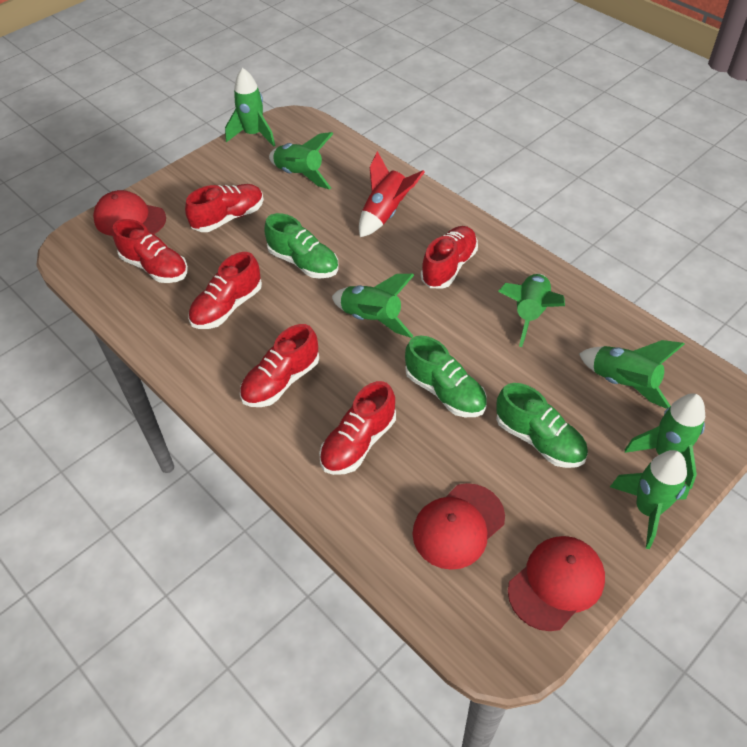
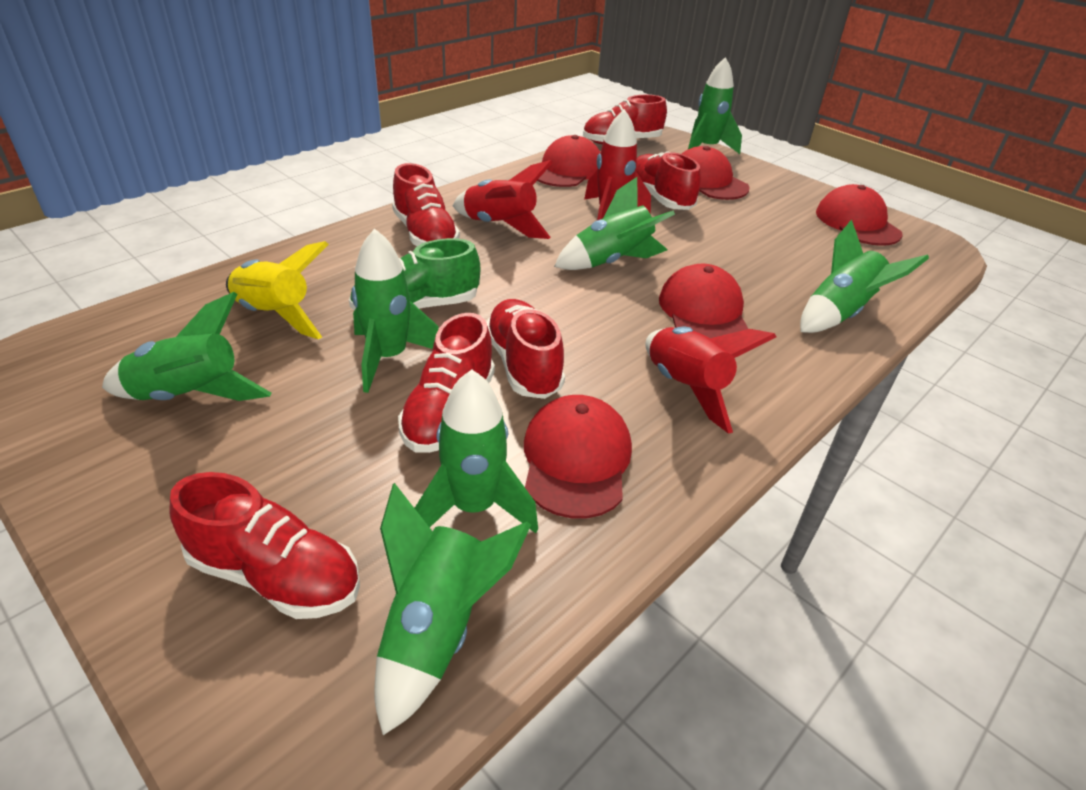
green shoe: [264,213,339,279] [405,336,487,417] [496,383,588,468] = 3 -> [349,238,480,310] = 1
red cap: [93,190,166,236] [413,483,505,570] [508,536,605,631] = 3 -> [524,395,632,519] [537,135,601,187] [659,264,748,338] [682,146,750,200] [816,184,903,246] = 5
red rocket: [359,151,425,237] = 1 -> [453,160,553,239] [584,109,651,220] [645,326,776,434] = 3
yellow rocket: none = 0 -> [226,241,329,339] = 1

